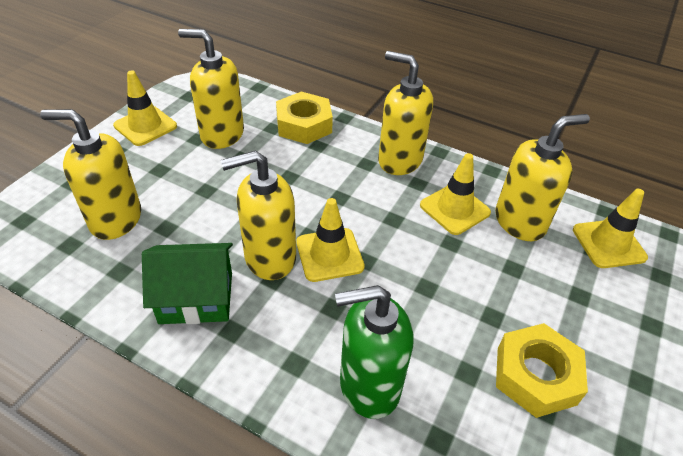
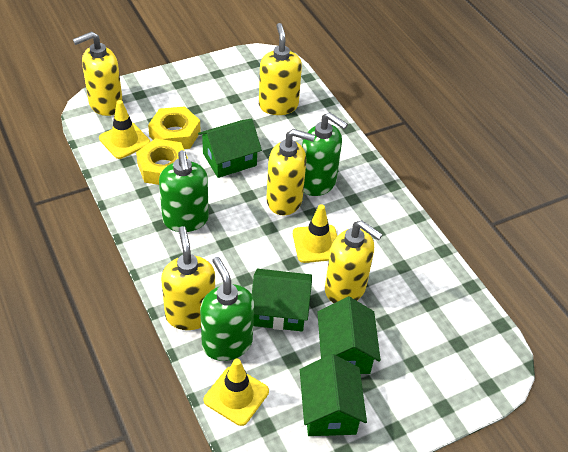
green house: [142,243,233,324] = 1 -> [198,119,262,178] [252,269,312,331] [300,354,367,436] [317,297,381,374] = 4
green soap dispenser: [335,285,414,419] = 1 -> [159,150,209,232] [200,257,254,361] [302,112,348,196] = 3
yellow traffic cone: [113,70,177,146] [296,198,365,282] [420,153,491,235] [573,189,648,268] = 4 -> [99,100,150,159] [204,359,269,426] [293,204,337,263] = 3

